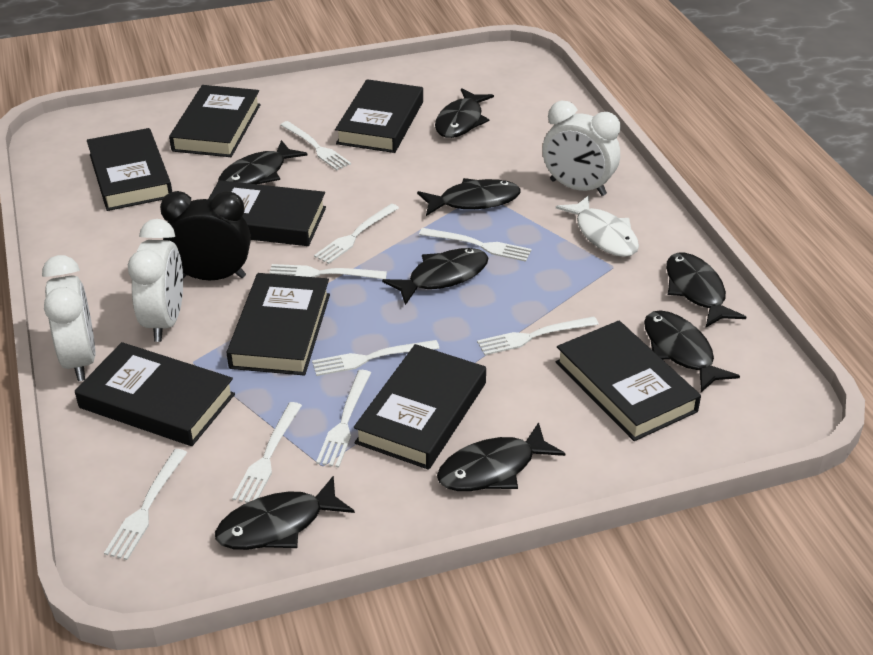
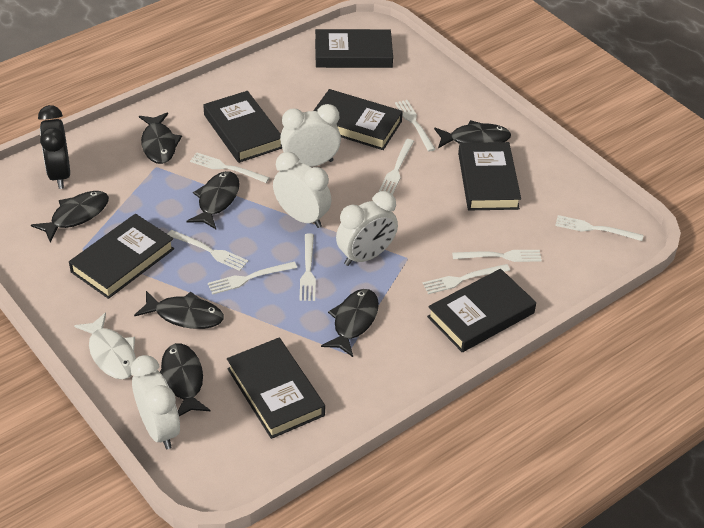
black book: [75,342,235,446] [87,128,172,211] [169,85,261,157] [208,180,326,246] [227,273,330,376] [335,79,423,153] [354,344,486,470] [556,320,701,441] = 8 -> [69,214,174,299] [203,91,282,163] [227,338,325,439] [313,89,403,150] [315,29,393,68] [427,269,536,352] [458,142,521,210] = 7
black fish: [215,476,355,550] [218,140,308,184] [382,248,488,305] [417,178,520,216] [435,88,494,138] [437,422,565,491] [644,310,740,392] [666,253,746,327] = 8 -> [31,191,109,242] [134,291,224,329] [139,112,182,164] [160,343,211,416] [187,171,240,229] [321,289,379,357] [434,120,511,148] = 7
white clock: [42,255,96,381] [128,219,183,342] [543,101,620,196] = 3 -> [131,355,180,449] [273,152,332,228] [280,104,341,167] [336,191,398,266] = 4

